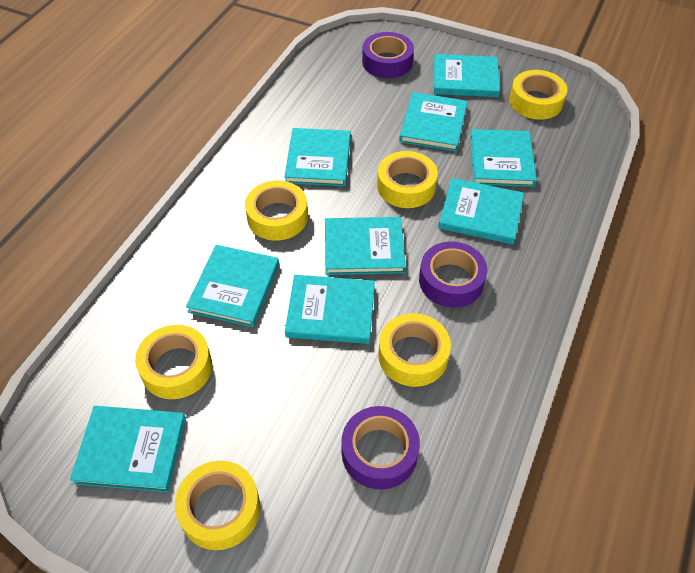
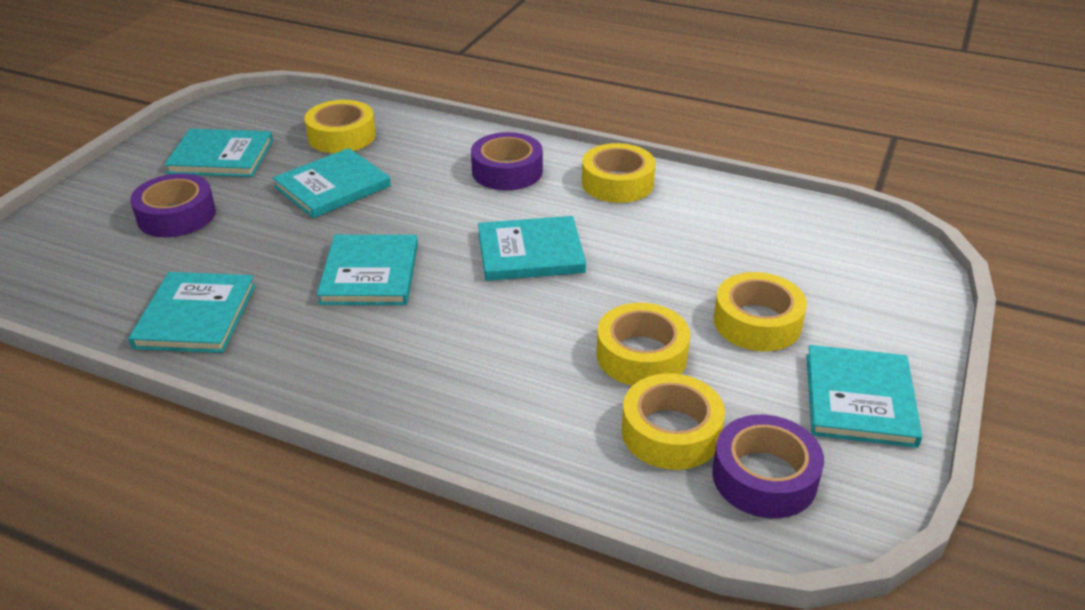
turquoise book: [70,406,186,492] [186,245,279,327] [284,128,351,186] [285,275,375,344] [325,217,406,275] [399,92,468,152] [434,54,500,97] [438,178,524,244] [470,129,537,187] = 9 -> [128,272,256,353] [164,129,273,177] [273,148,391,218] [317,235,418,305] [478,216,586,281] [807,345,922,448] = 6
yellow tape: [135,325,212,399] [175,461,260,550] [245,181,308,241] [377,151,438,208] [378,313,451,387] [509,70,567,120] = 6 -> [305,100,376,153] [582,143,656,203] [597,303,690,386] [622,373,725,470] [714,272,807,351] = 5

